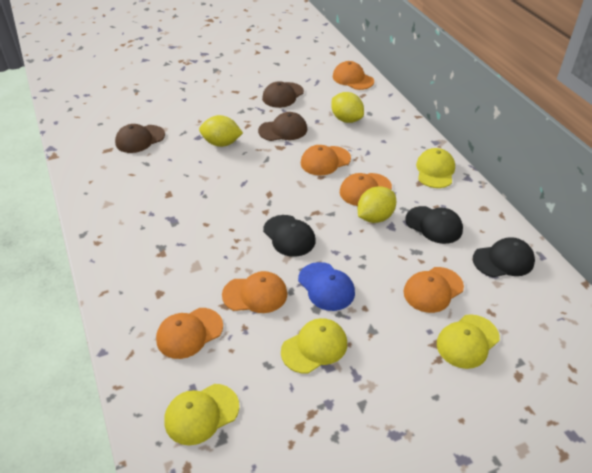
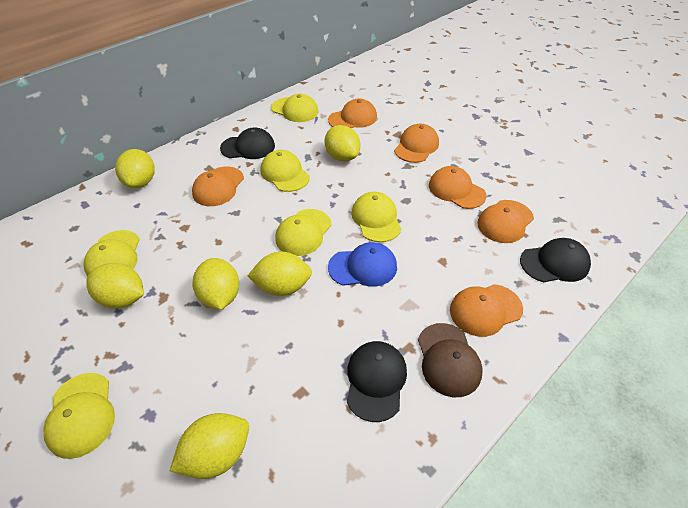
brown cap: [115,124,165,153] [258,112,307,141] [262,81,304,108] = 3 -> [418,323,483,397] = 1
yellow cap: [164,384,239,445] [281,318,347,374] [416,148,455,188] [437,314,500,369] = 4 -> [43,373,115,459] [84,230,140,276] [261,150,310,192] [271,94,318,122] [275,209,332,256] [351,192,401,242] = 6
yellow lemon: [199,115,243,147] [331,92,364,123] [358,186,396,223] = 3 -> [86,263,144,308] [115,149,155,188] [170,413,249,479] [192,258,239,310] [247,252,312,296] [325,125,360,161] = 6

